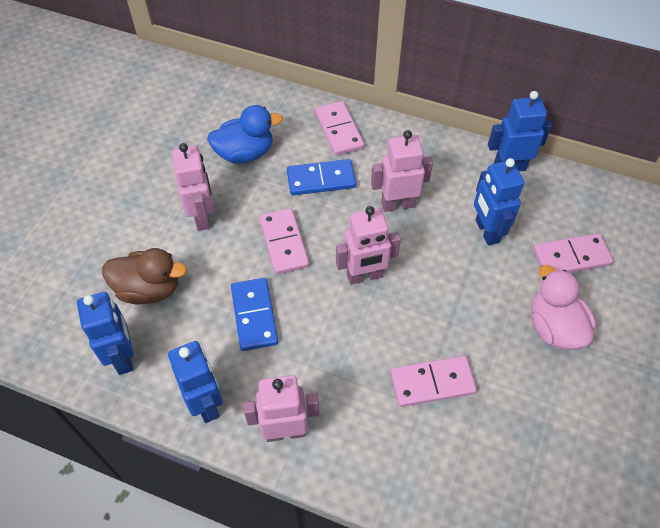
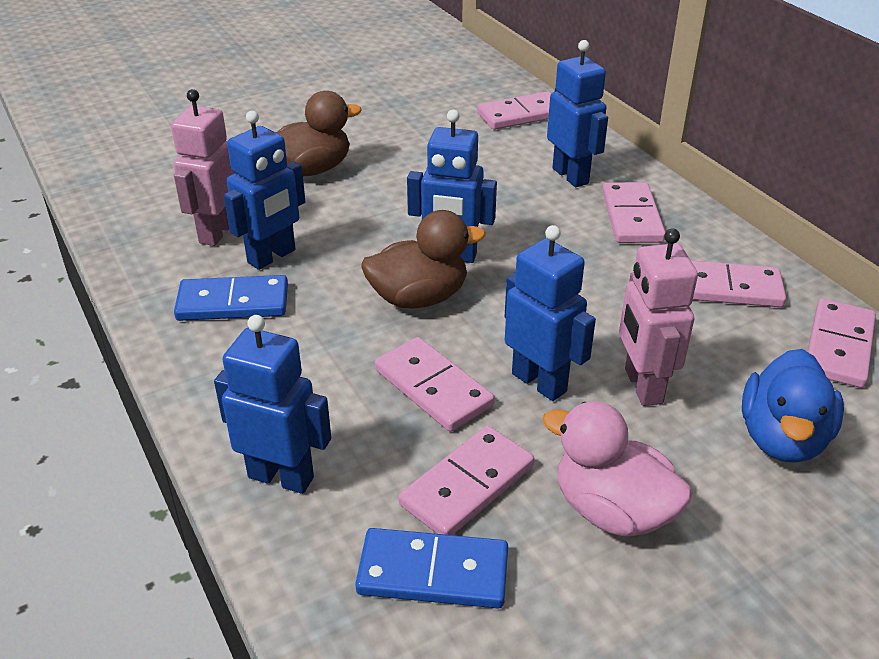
blue robot: [77,292,134,375] [168,341,223,423] [474,158,524,245] [488,91,552,171] = 4 -> [214,315,331,494] [224,111,306,270] [407,110,497,263] [505,225,596,401] [547,40,608,187] = 5
brown duck: [102,248,187,305] = 1 -> [275,91,362,176] [361,210,485,309] = 2
pink domino: [259,208,309,274] [315,101,364,156] [390,356,477,407] [533,233,613,273] = 4 -> [375,337,495,432] [399,426,535,535] [477,91,551,130] [602,182,665,243] [691,260,786,307] [807,299,876,388] = 6
pink robot: [172,143,214,231] [243,375,319,442] [336,206,401,285] [371,130,433,212] = 4 -> [171,89,235,246] [619,228,698,406] = 2

